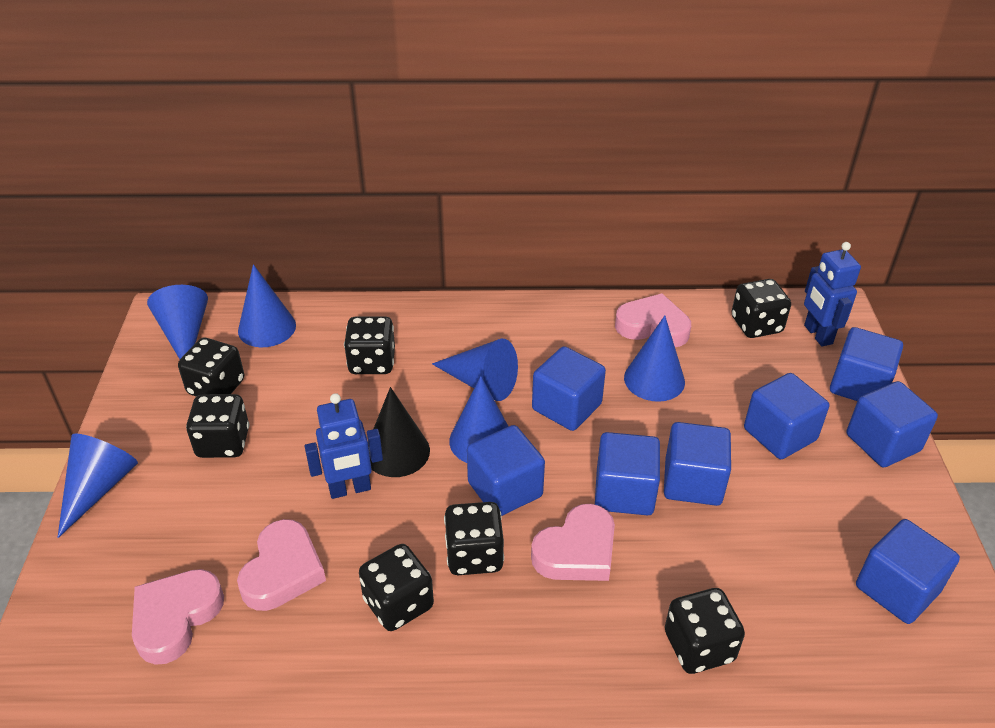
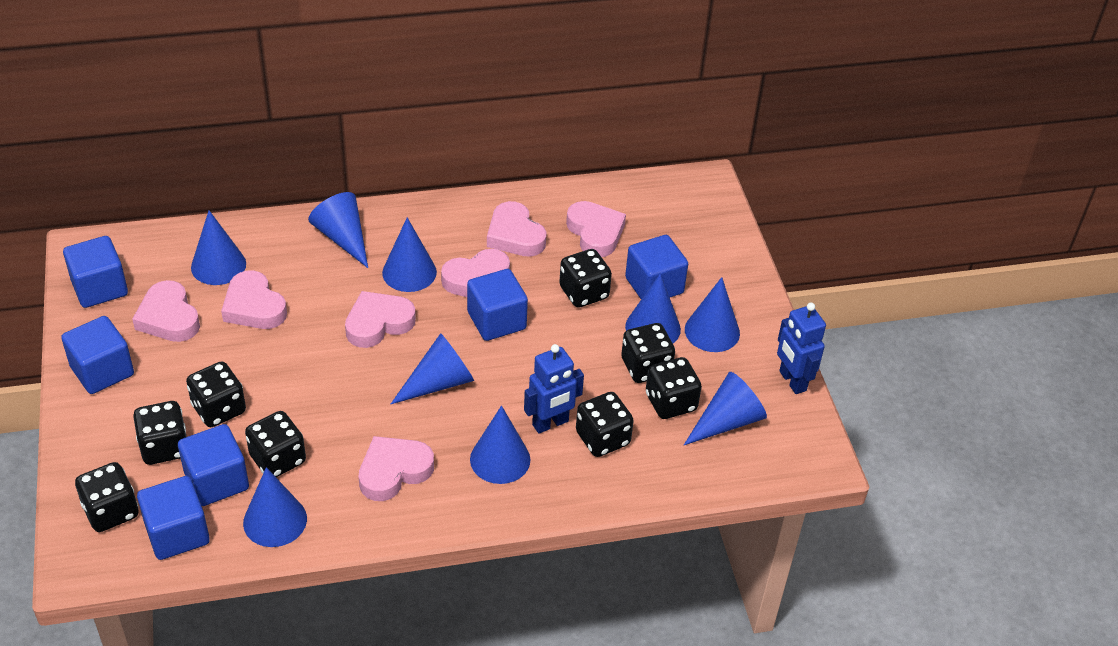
black cone: [368,387,430,477] = 1 -> none = 0
black dice: [178,338,244,396] [186,394,249,458] [344,316,395,374] [359,544,434,631] [444,502,504,575] [665,588,745,674] [731,279,791,338] = 7 -> [75,462,139,532] [133,401,187,465] [186,361,246,427] [245,411,306,477] [559,249,612,308] [576,392,634,457] [621,323,675,383] [646,357,702,419] = 8
blue cone: [57,433,138,538] [147,285,208,359] [238,264,296,347] [432,339,518,401] [449,376,509,463] [624,316,685,402] = 6 -> [191,210,246,285] [243,467,307,547] [308,192,368,268] [382,217,437,292] [391,333,474,404] [470,406,531,484] [625,274,681,343] [684,372,767,445] [685,277,740,352] = 9
blue cube: [467,425,545,516] [532,346,606,431] [595,432,660,516] [664,422,731,506] [744,373,829,459] [830,327,903,401] [846,381,938,467] [856,519,960,624] = 8 -> [61,316,134,394] [63,236,128,308] [137,476,210,560] [178,424,249,506] [467,269,528,341] [625,235,688,299] = 6
pink heart: [132,569,224,665] [237,519,326,611] [531,504,615,581] [615,293,691,347] = 4 -> [132,280,200,342] [221,270,287,329] [345,291,416,348] [359,436,434,501] [441,249,510,297] [487,201,547,257] [566,201,626,257] = 7

